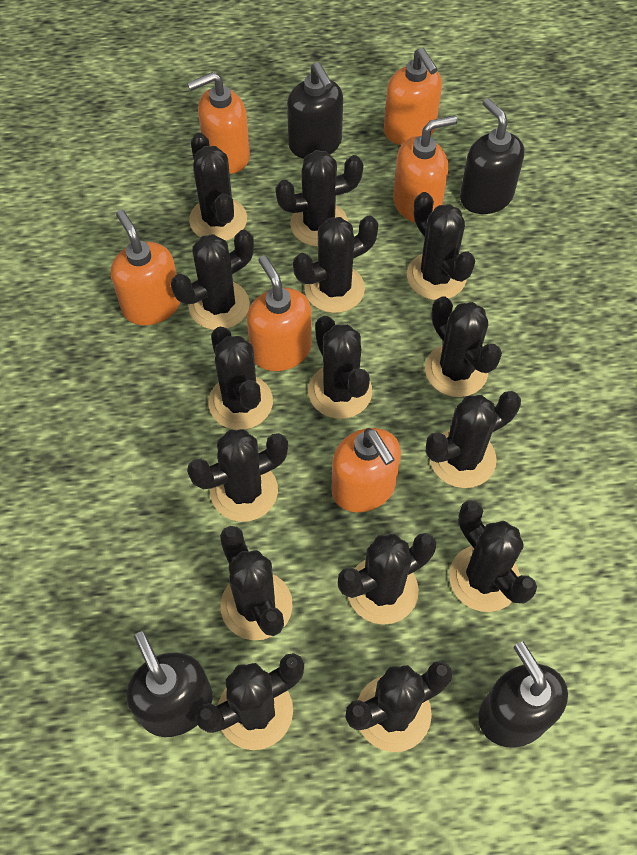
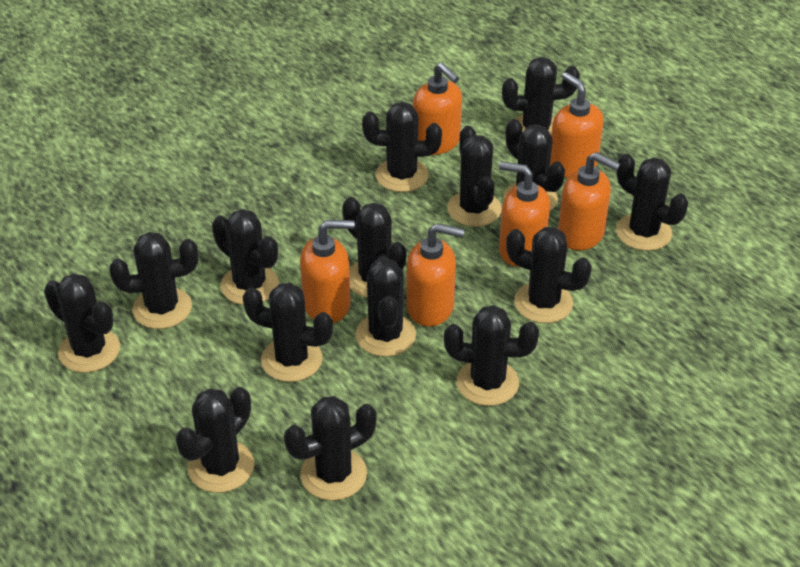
black soap dispenser: [127,631,213,737] [287,62,343,159] [460,98,524,214] [478,641,568,747] = 4 -> none = 0

